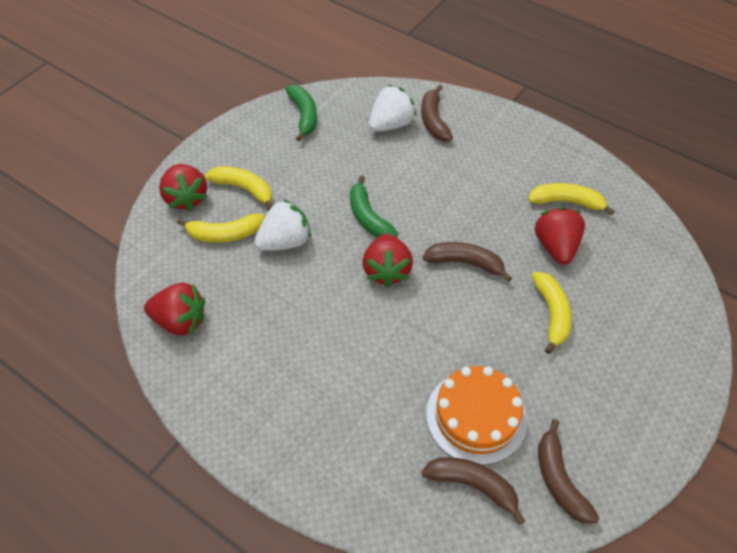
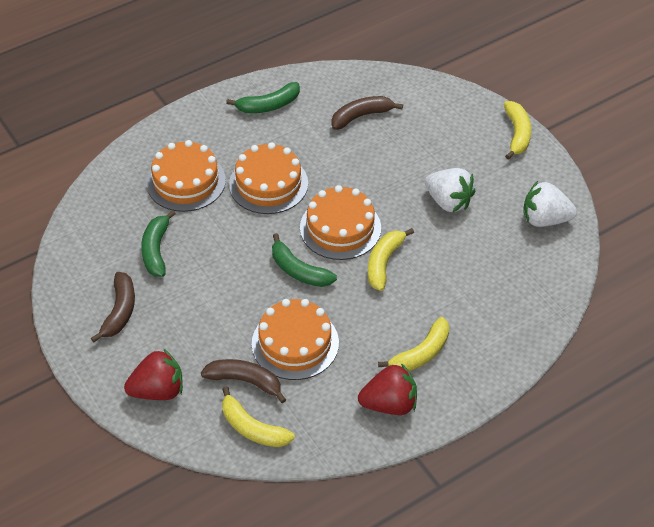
brown banana: [421,85,453,141] [422,457,525,525] [423,242,512,282] [538,419,600,524] = 4 -> [91,272,135,342] [201,359,286,403] [331,96,403,130] = 3
green banana: [285,85,317,141] [350,176,399,238] = 2 -> [141,210,176,277] [226,82,300,113] [272,233,337,287] = 3
orange cake: [426,366,527,465] = 1 -> [147,140,226,212] [229,142,308,214] [252,299,339,380] [300,185,381,260] = 4
red strawberry: [144,283,205,336] [159,164,208,211] [362,234,413,288] [535,207,585,265] = 4 -> [124,349,183,400] [358,363,417,415] = 2

